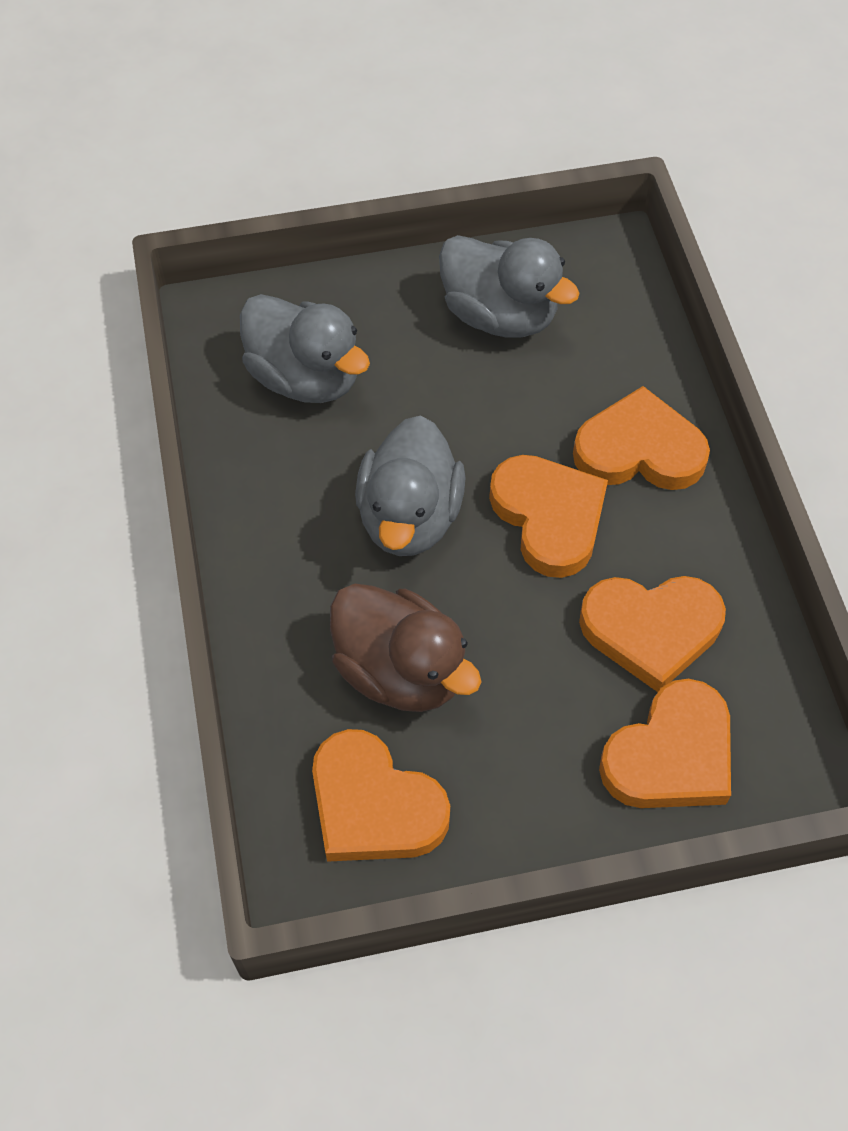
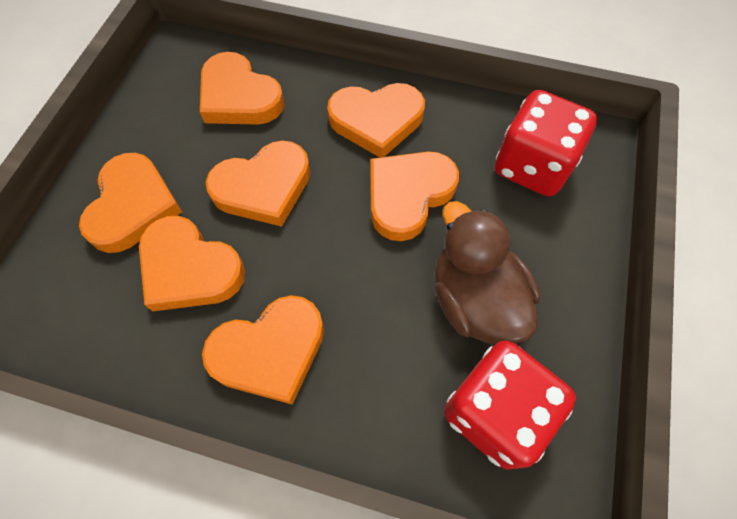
grey duck: [240,294,370,403] [355,415,465,556] [439,235,580,338] = 3 -> none = 0
orange heart: [312,729,450,862] [489,455,608,578] [573,386,710,490] [579,576,726,692] [599,679,731,808] = 5 -> [79,153,182,253] [139,216,245,311] [200,52,285,125] [202,295,324,405] [206,141,311,227] [327,83,425,158] [371,152,459,241] = 7
red dice: none = 0 -> [444,341,576,469] [495,90,597,197] = 2

